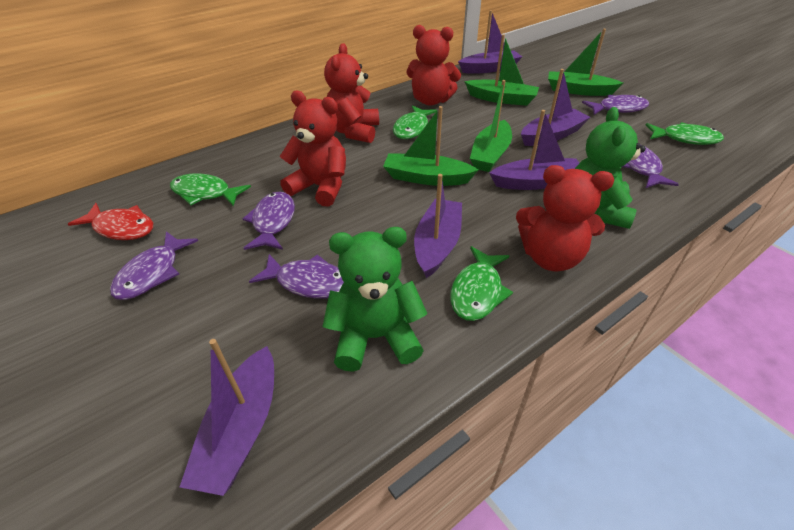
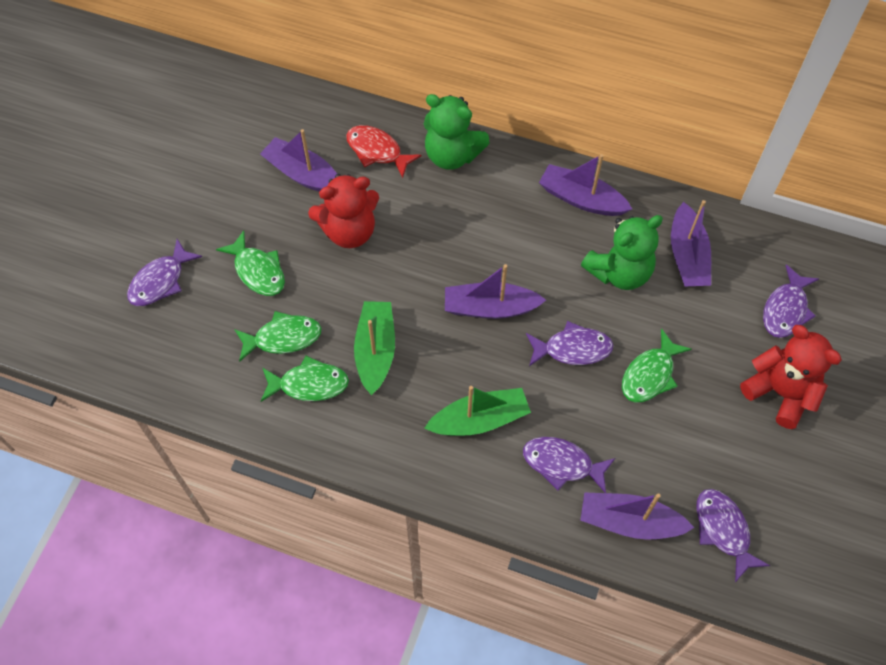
green boat: [383,106,478,186] [464,34,539,106] [470,80,512,172] [548,29,623,96] = 4 -> [354,301,395,395] [424,386,531,436] = 2
red teddy bear: [280,90,346,207] [324,43,379,143] [407,25,461,106] [516,165,614,272] = 4 -> [308,174,379,248] [740,325,842,429] = 2

